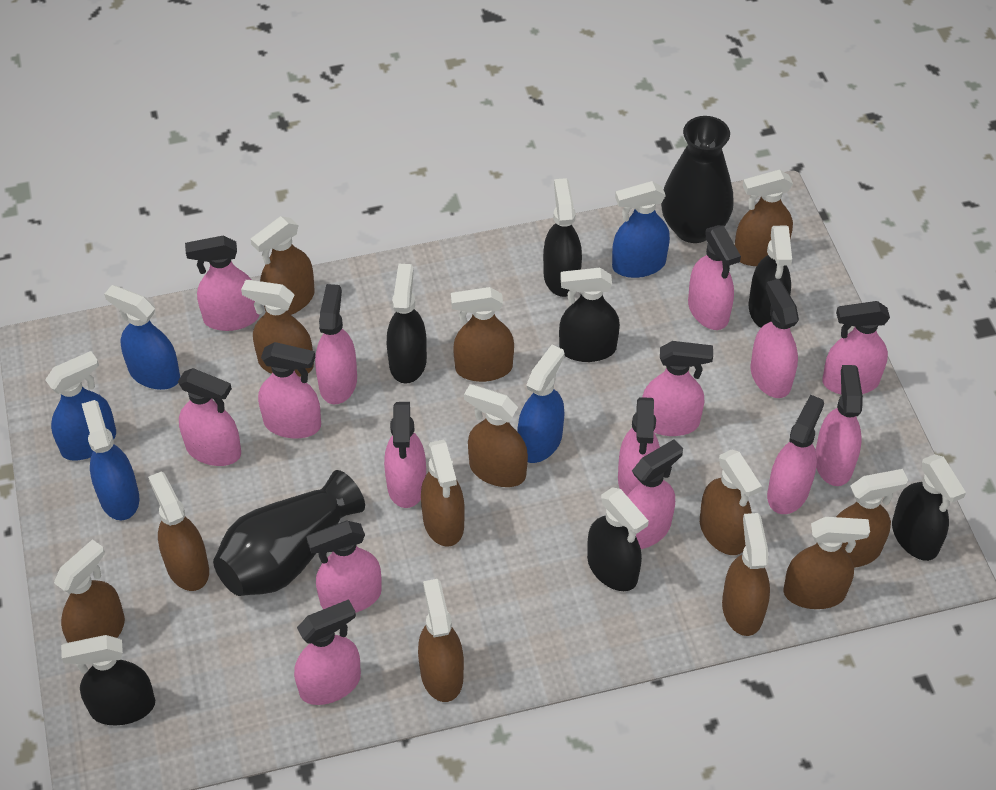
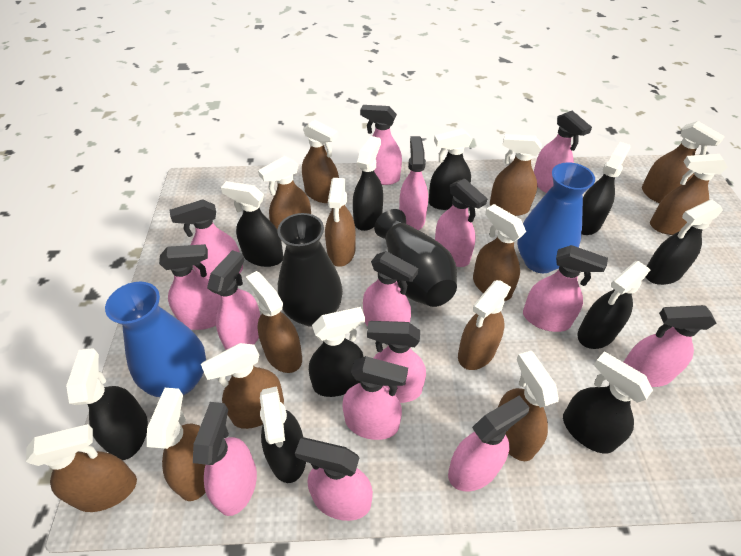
black spray bottle: [61,635,155,725] [387,264,427,384] [543,178,582,297] [559,268,620,362] [587,487,649,591] [749,226,792,328] [892,454,966,561] = 7 -> [66,348,148,460] [221,181,283,267] [260,386,306,483] [309,307,365,397] [353,136,383,231] [429,128,473,210] [563,352,653,454] [577,261,650,349] [582,142,631,235] [646,199,723,285] = 10
blue spray bottle: [45,351,116,461] [82,400,139,520] [104,285,180,390] [518,345,565,463] [612,181,670,278] = 5 -> none = 0
blue vase: none = 0 -> [105,282,206,397] [517,162,595,273] = 2

